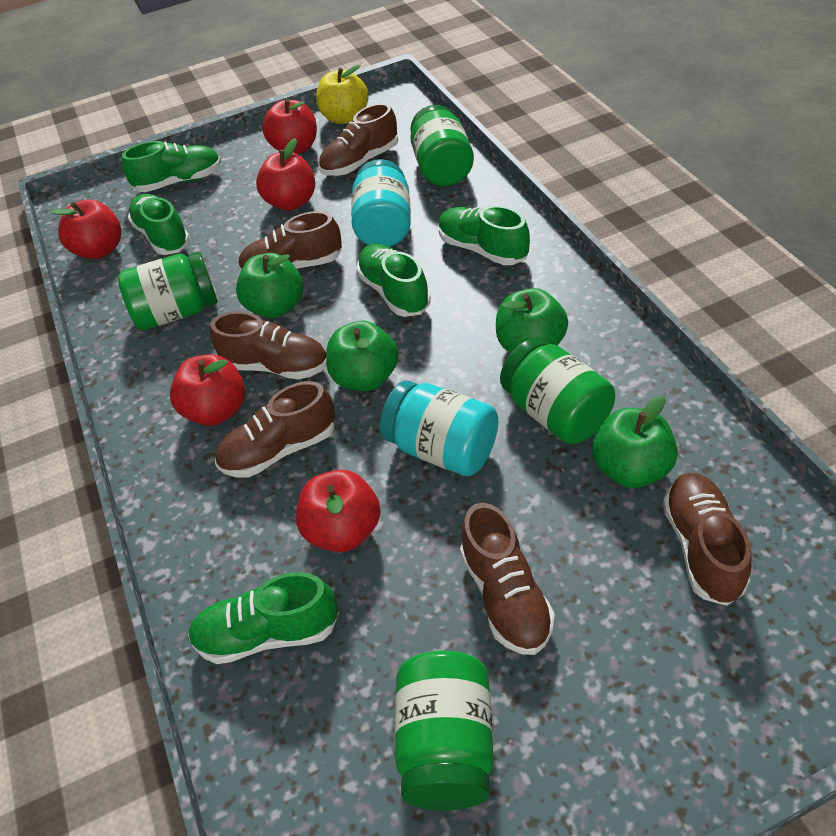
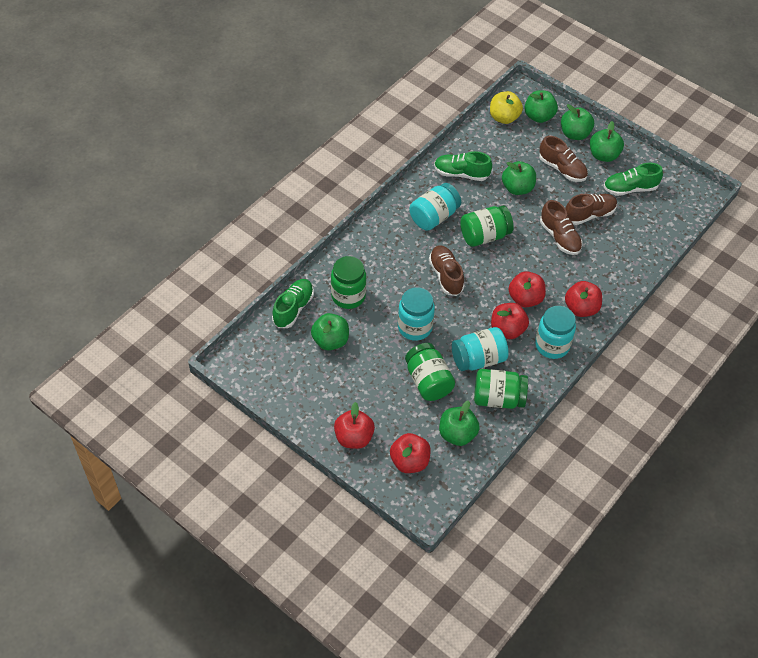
brown shoe: [210,311,327,380] [215,381,335,478] [238,211,342,271] [318,103,398,176] [460,503,555,655] [663,473,751,606] = 6 -> [429,245,464,296] [539,136,588,182] [540,200,583,255] [565,194,617,225] = 4
green apple: [236,253,303,318] [326,321,398,391] [496,288,568,353] [592,396,678,488] = 4 -> [311,313,349,350] [439,401,480,446] [502,161,536,195] [524,90,558,123] [561,104,594,140] [590,121,624,162] = 6
green shoe: [122,141,221,192] [128,194,190,255] [188,572,339,664] [356,244,431,317] [439,205,530,265] = 5 -> [272,279,314,328] [434,151,492,181] [604,163,663,196] = 3
turquoise jar: [351,159,411,247] [380,381,498,476] = 2 -> [398,287,435,341] [410,183,461,231] [452,327,509,371] [535,306,576,359] = 4

